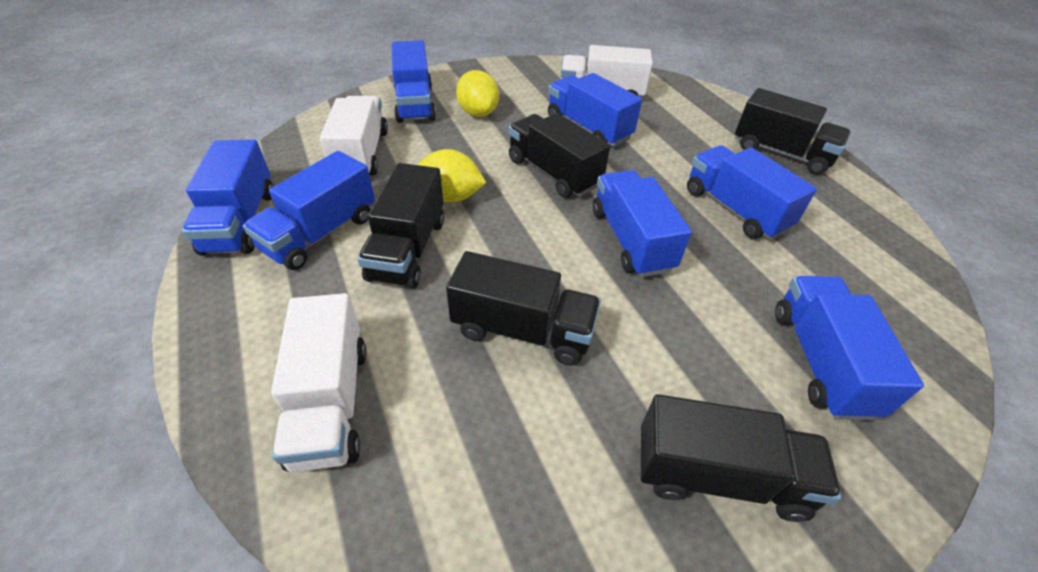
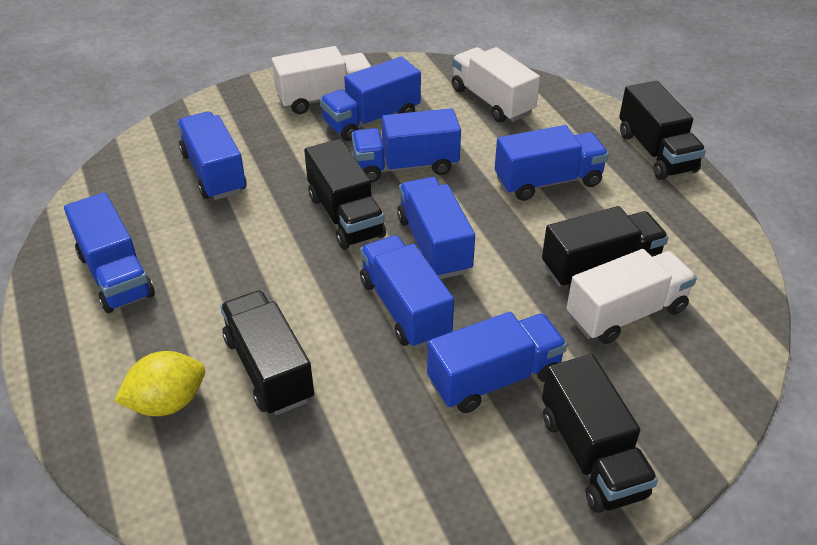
blue truck: [182,140,273,255] [243,151,375,270] [392,40,436,123] [548,73,642,147] [593,170,692,277] [687,145,817,240] [775,276,924,420] = 7 -> [64,192,155,313] [177,112,246,200] [320,57,421,141] [351,108,461,183] [360,235,454,349] [397,177,475,279] [427,312,567,413] [495,125,609,201] = 8
yellow lemon: [418,149,487,202] [456,70,499,117] = 2 -> [115,351,205,416] = 1

